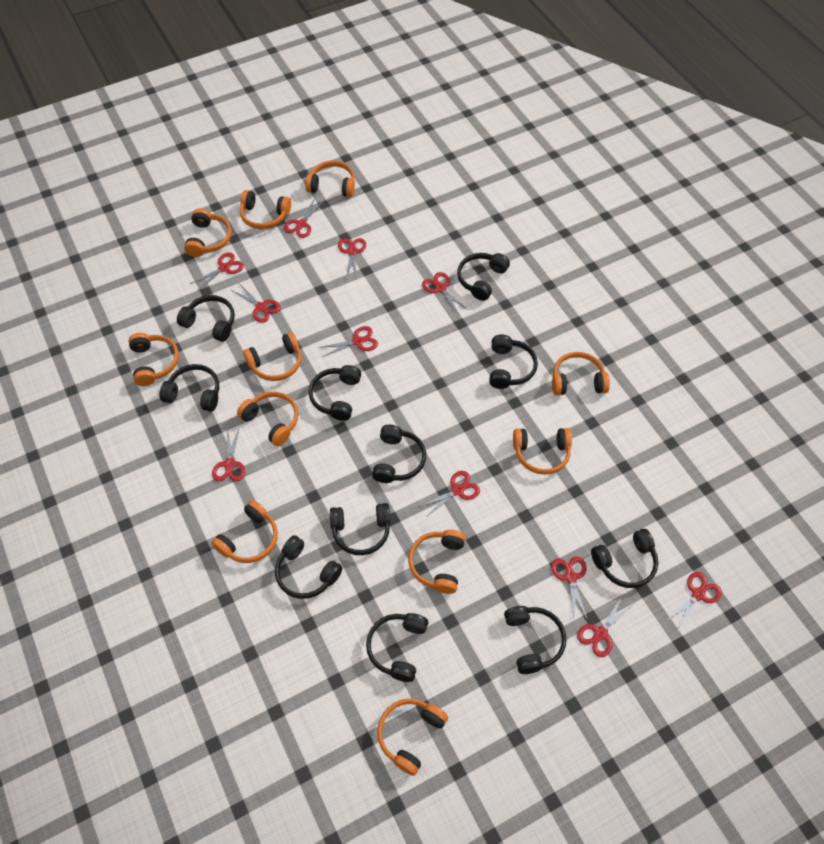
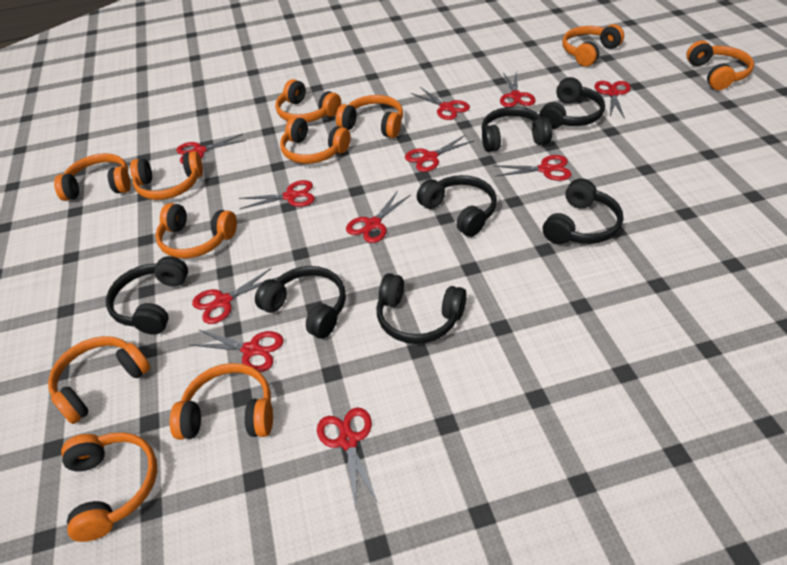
black headphones: [159,364,219,412] [177,295,235,342] [275,535,342,599] [309,365,361,421] [330,503,390,555] [366,613,428,682] [372,425,426,483] [457,253,510,301] [489,335,538,389] [504,606,567,674] [591,529,658,588] = 11 -> [106,256,188,335] [255,266,346,339] [377,273,467,344] [417,175,497,237] [482,107,552,152] [539,77,605,129] [543,178,623,245] = 7

